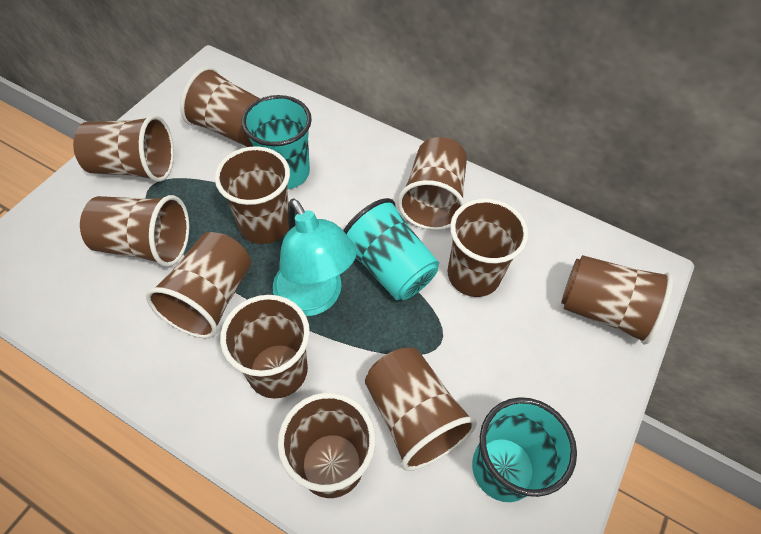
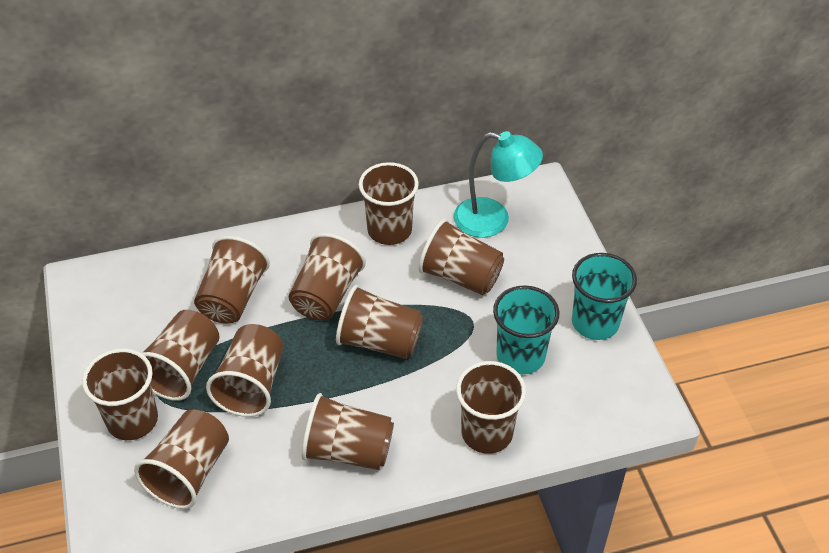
turquoise cup: [241,95,312,189] [343,198,439,300] [472,397,577,502] = 3 -> [493,285,560,374] [572,253,637,340] = 2

